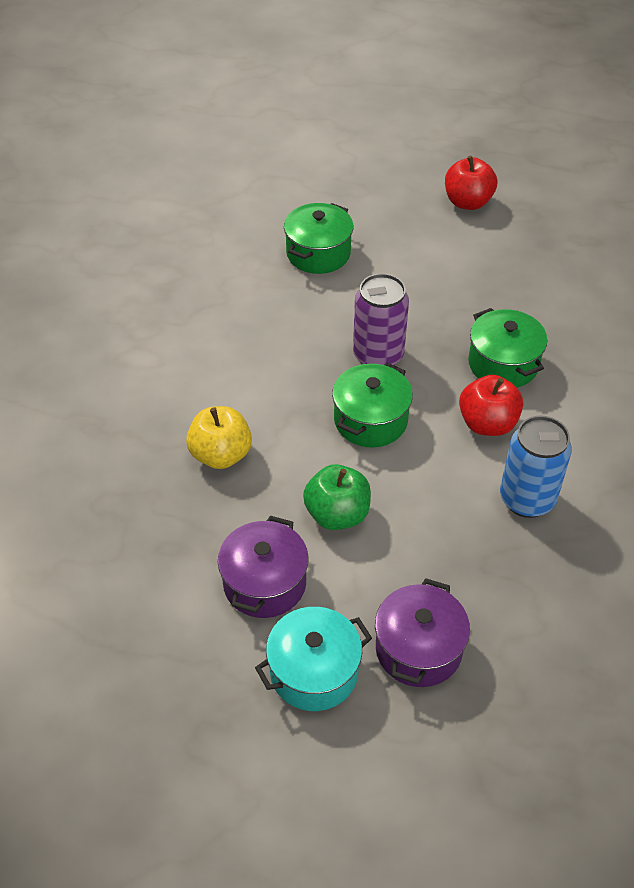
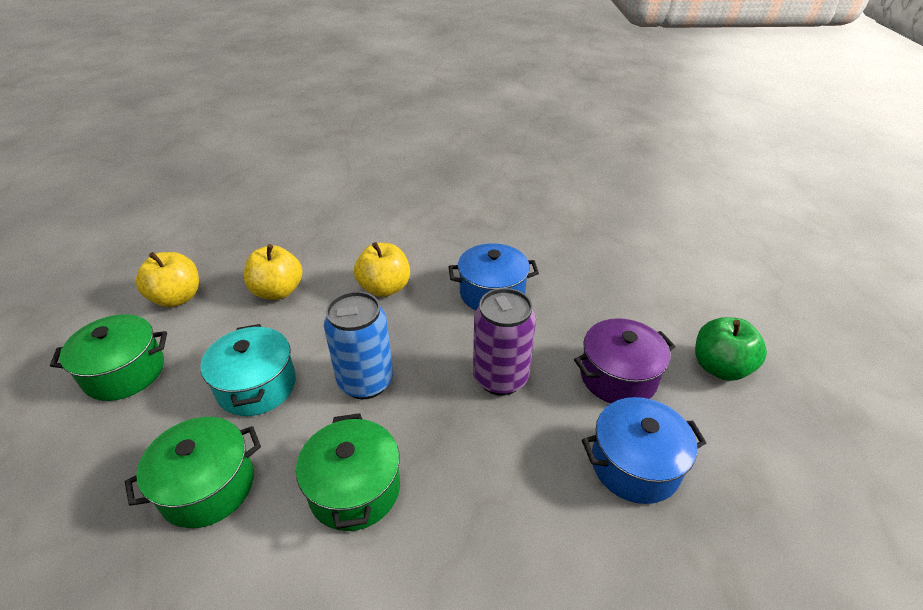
blue pot: none = 0 -> [448,243,539,310] [582,397,706,504] = 2
purple pot: [218,516,309,618] [375,578,470,687] = 2 -> [574,318,675,403] = 1
red apple: [445,156,497,210] [459,375,523,436] = 2 -> none = 0
yellow apple: [186,406,252,469] = 1 -> [135,252,199,307] [244,244,303,300] [354,242,410,297] = 3

